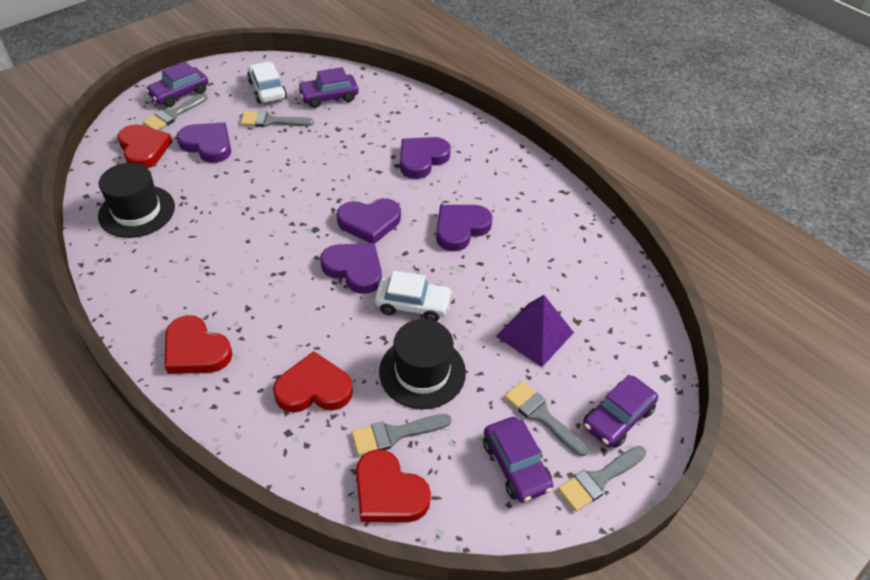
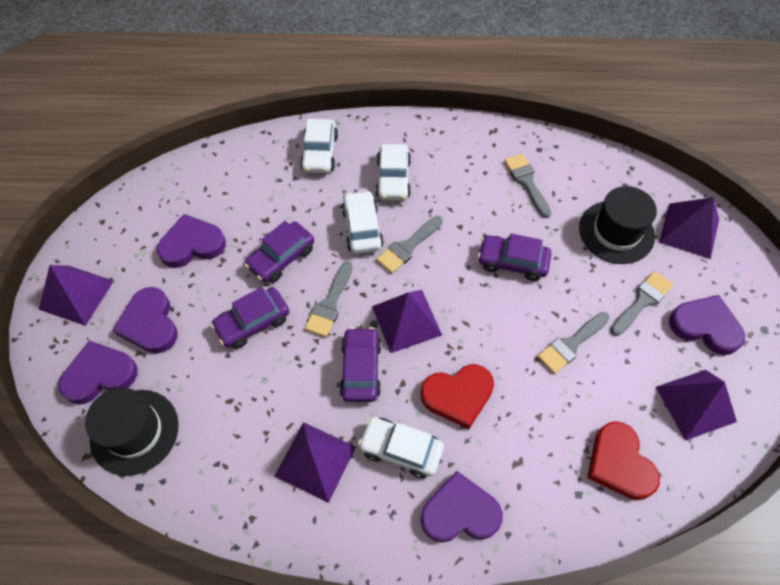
purple pyramid: [496,295,574,367] = 1 -> [39,265,114,326] [275,422,356,503] [372,290,442,353] [656,370,737,441] [659,197,719,259] = 5
red heart: [117,124,172,168] [165,315,232,374] [273,351,353,413] [356,449,431,522] = 4 -> [421,364,494,429] [587,421,660,500] = 2
white car: [247,62,287,103] [375,271,452,321] = 2 -> [300,119,338,173] [342,191,384,254] [358,417,444,478] [376,144,411,200] = 4

